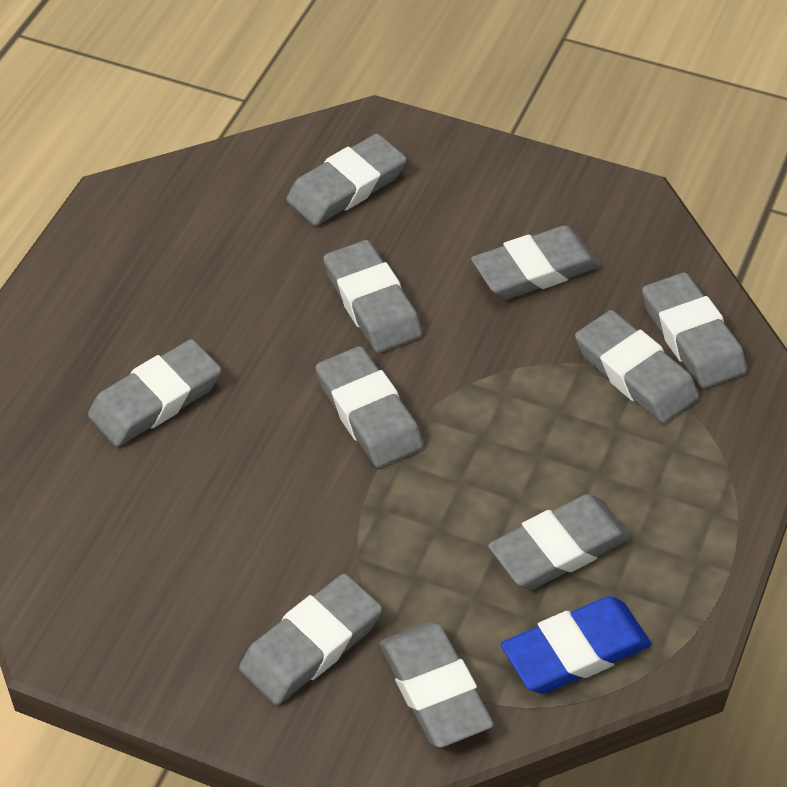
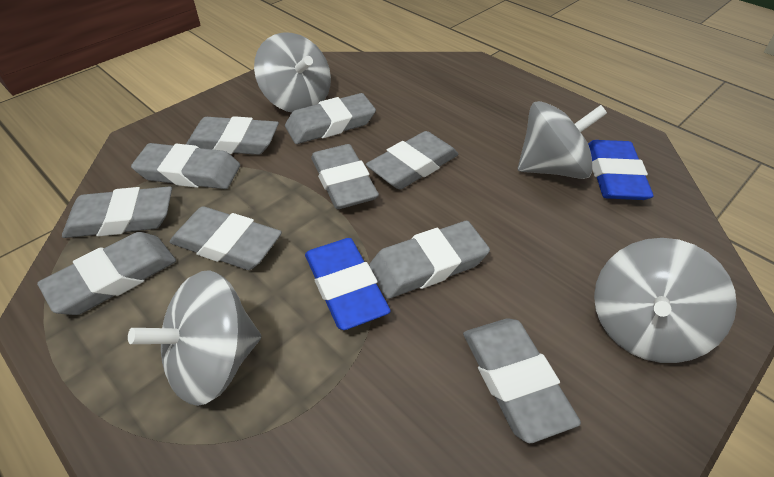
blue eraser: [501,596,651,694] = 1 -> [305,238,391,330] [588,140,654,200] = 2
grey spinning top: none = 0 -> [128,270,261,406] [254,32,331,112] [518,101,607,179] [594,238,737,363] = 4

